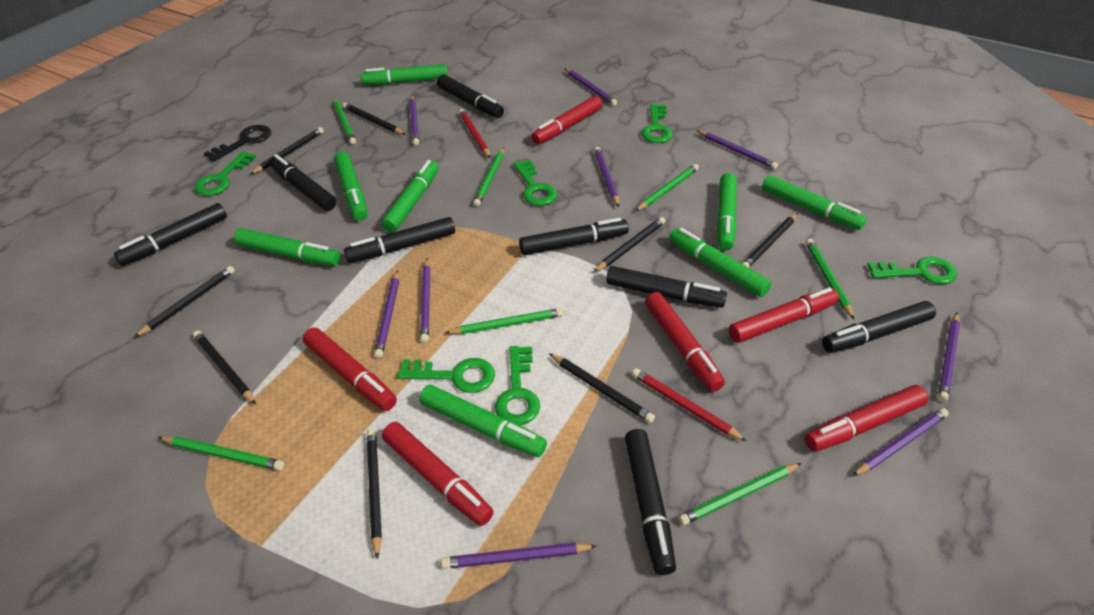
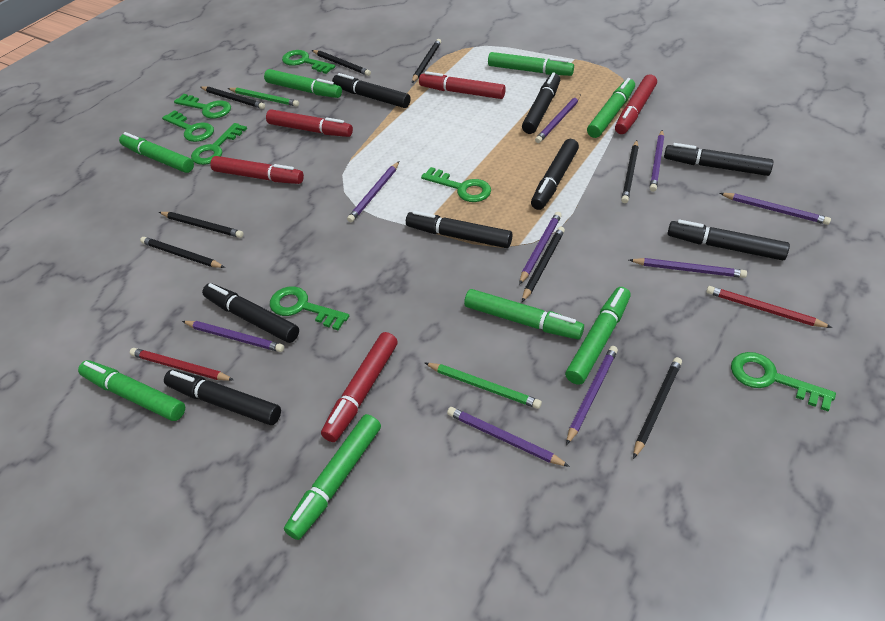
black key: [204,125,271,162] = 1 -> none = 0
green key: [195,151,256,196] [397,358,495,393] [495,346,540,425] [513,159,557,206] [641,104,673,143] [867,257,957,284] = 6 -> [162,110,214,142] [174,94,231,119] [191,123,247,165] [270,286,349,330] [282,50,335,74] [421,167,491,202] [731,352,836,411] = 7
green pencil: [158,436,284,471] [334,98,356,144] [445,308,563,334] [473,147,504,206] [635,164,699,211] [679,463,801,525] [806,239,854,319] = 7 -> [228,88,299,107] [425,363,542,409] = 2
red marker: [303,327,397,411] [382,422,494,526] [531,96,603,144] [645,292,725,392] [729,287,839,343] [804,385,928,451] = 6 -> [210,156,304,184] [266,109,353,137] [321,332,398,442] [419,71,506,99] [615,74,657,134] = 5

